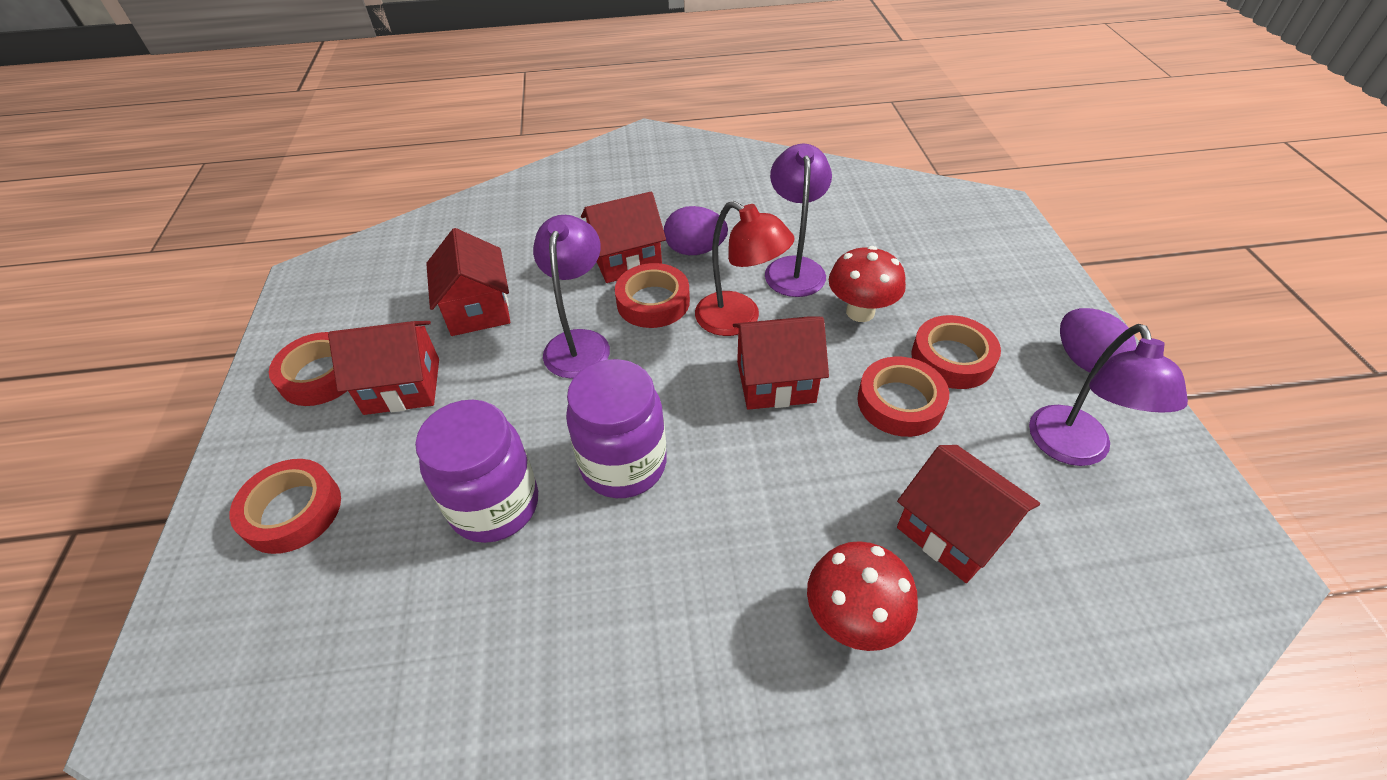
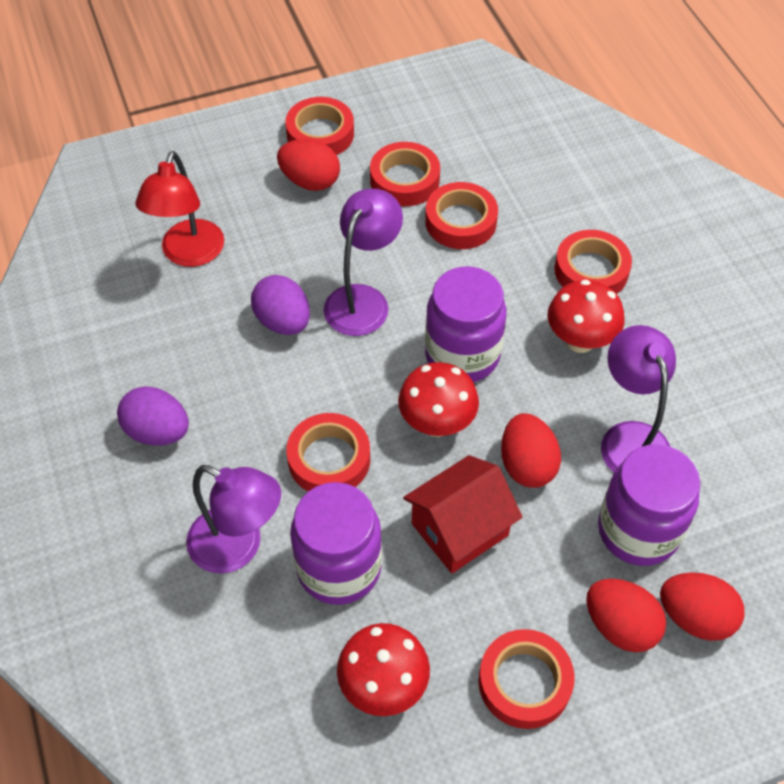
purple jar: [415,400,538,543] [566,359,667,498] = 2 -> [290,482,382,605] [425,266,507,382] [598,444,700,566] = 3
red egg: none = 0 -> [277,139,340,191] [501,413,561,488] [586,579,666,652] [660,572,745,641] = 4
red house: [328,321,439,415] [426,228,510,336] [581,192,666,283] [733,316,829,410] [897,445,1040,583] = 5 -> [403,455,522,573] = 1
red mushroom: [807,541,918,651] [829,246,906,322] = 2 -> [337,623,430,716] [398,362,479,437] [547,280,624,353] = 3
red tape: [230,459,341,554] [269,332,347,406] [615,263,690,328] [857,357,949,437] [912,315,1001,389] = 5 -> [285,97,354,155] [287,413,370,491] [370,142,440,206] [425,182,498,249] [478,629,575,729] [554,230,632,294] = 6

